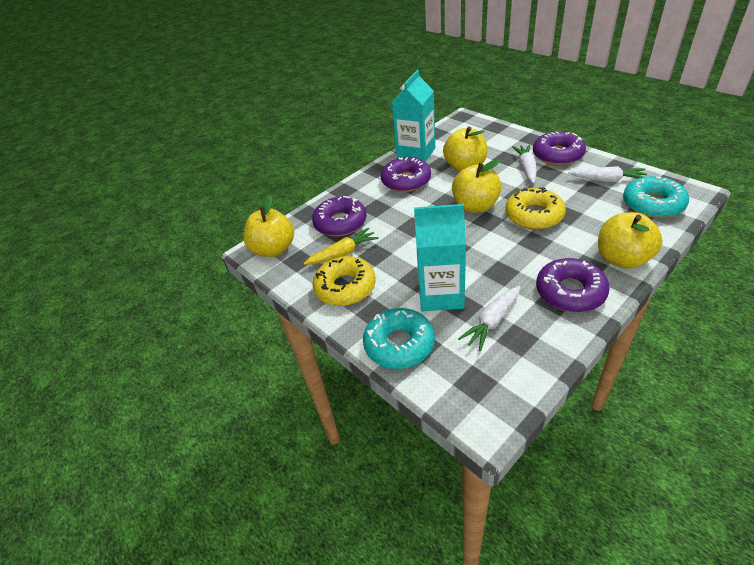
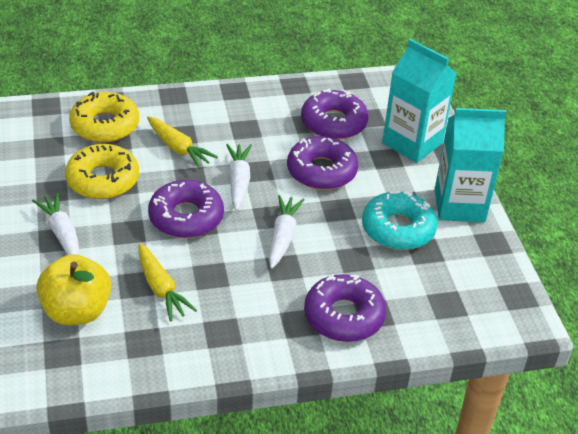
turquoise donut: [363,308,435,369] [623,176,689,218] = 2 -> [362,191,438,250] = 1
yellow apple: [243,194,294,257] [443,126,487,172] [452,159,502,213] [598,212,663,269] = 4 -> [36,254,111,325] = 1
yellow carrot: [303,227,379,265] = 1 -> [138,243,197,321] [147,116,218,169] = 2

